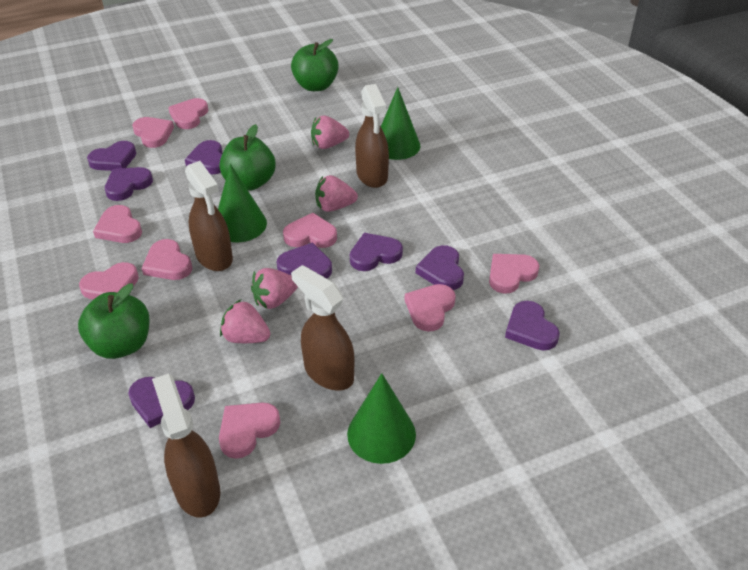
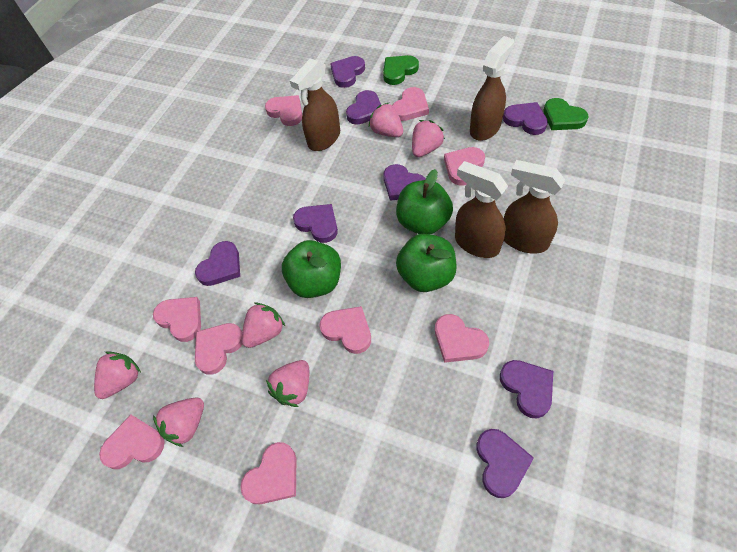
green cone: [218,164,267,242] [347,373,416,464] [381,87,420,160] = 3 -> none = 0
green heart: none = 0 -> [383,55,419,85] [544,98,588,130] = 2
pink strawberry: [220,299,270,343] [251,268,298,309] [311,115,349,149] [315,175,358,212] = 4 -> [94,351,141,399] [153,398,204,447] [242,302,285,348] [266,360,309,407] [369,103,403,137] [412,120,445,157] = 6

